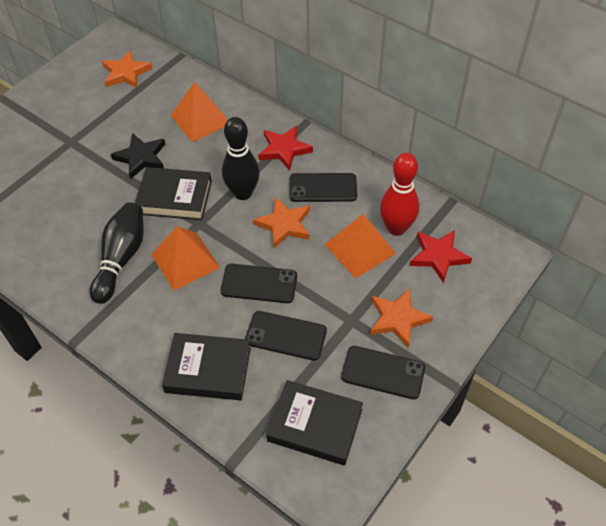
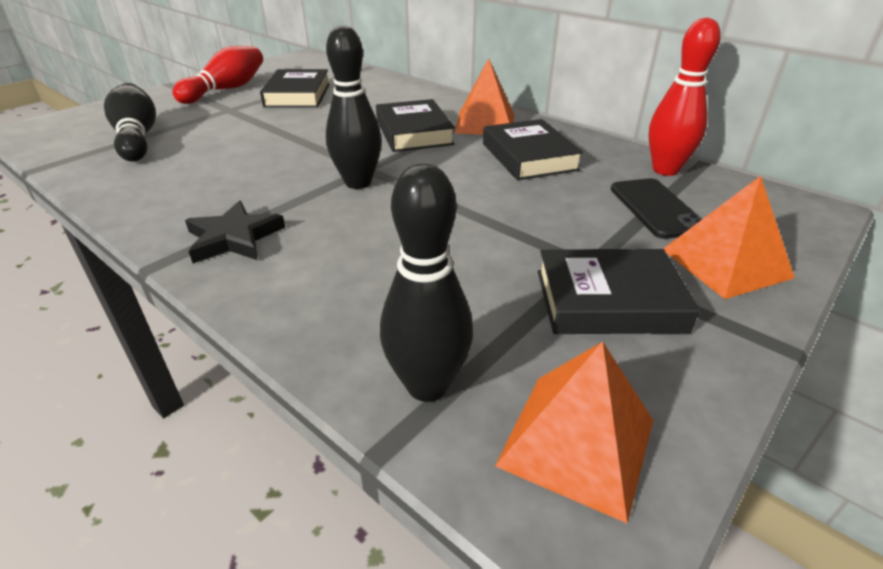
black book: [135,167,212,220] [162,333,251,400] [266,380,363,465] = 3 -> [260,69,330,108] [376,99,455,152] [483,119,583,180] [538,249,700,334] = 4
black bowling pin: [90,202,144,304] [222,117,260,200] = 2 -> [104,83,156,162] [326,25,382,189] [380,164,473,402] = 3
black phone: [220,264,297,303] [245,311,327,361] [289,173,357,202] [341,346,425,399] = 4 -> [611,178,702,239] = 1
orange star: [102,50,153,88] [253,197,310,248] [370,288,433,348] = 3 -> none = 0
red bowling pin: [380,153,420,236] = 1 -> [172,46,263,104] [649,18,721,176] = 2
red star: [258,125,313,171] [410,230,472,283] = 2 -> none = 0

